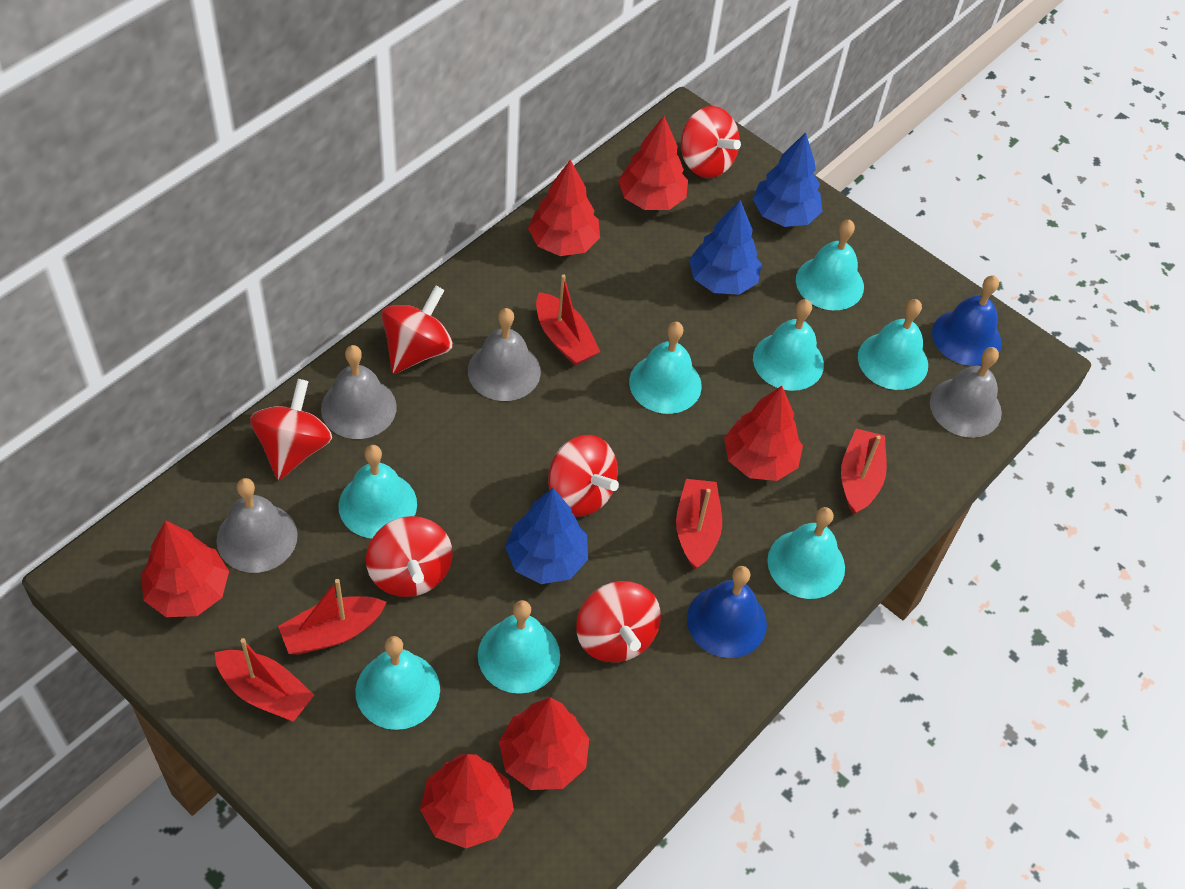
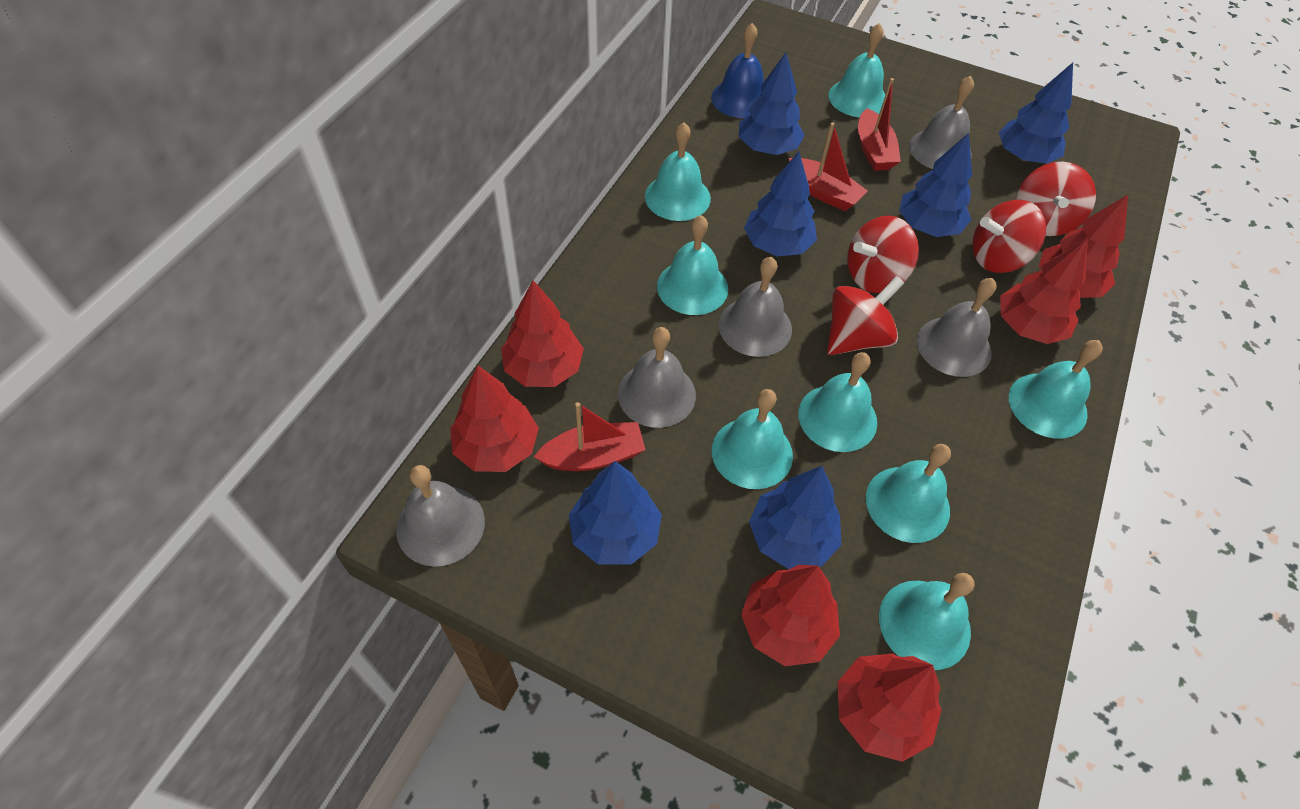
blue bell: [687,566,767,658] [932,275,1002,366] = 2 -> [711,23,764,118] = 1
blue tree: [505,488,588,584] [689,200,762,295] [753,132,822,227] = 3 -> [569,461,662,564] [739,53,805,155] [744,152,817,256] [749,466,842,569] [899,133,972,237] [999,63,1073,164] = 6
grey bell: [216,478,298,573] [321,345,397,439] [468,308,541,401] [930,347,1002,438] = 4 -> [396,465,485,567] [618,327,696,428] [719,257,792,357] [909,76,974,169] [917,278,996,377] = 5
red boat: [215,638,314,722] [278,579,387,654] [536,274,600,366] [676,479,722,569] [841,429,887,515] = 5 -> [534,402,646,471] [789,122,868,211] [858,78,901,171] = 3
red spinning top: [250,379,332,480] [366,516,453,597] [381,285,453,374] [548,435,619,517] [576,581,661,662] [681,106,741,178] = 6 -> [827,276,904,355] [847,216,919,293] [972,200,1046,273] [1017,161,1096,236] = 4

